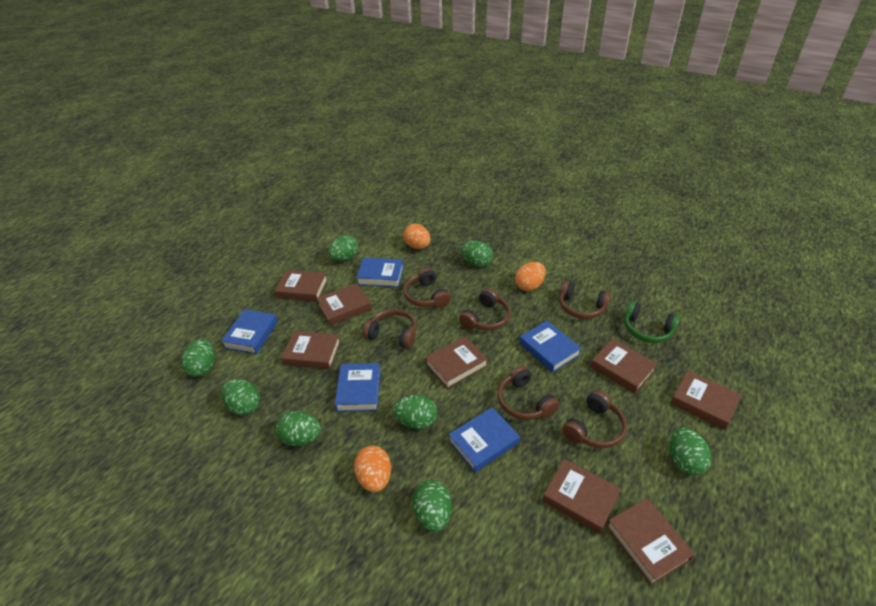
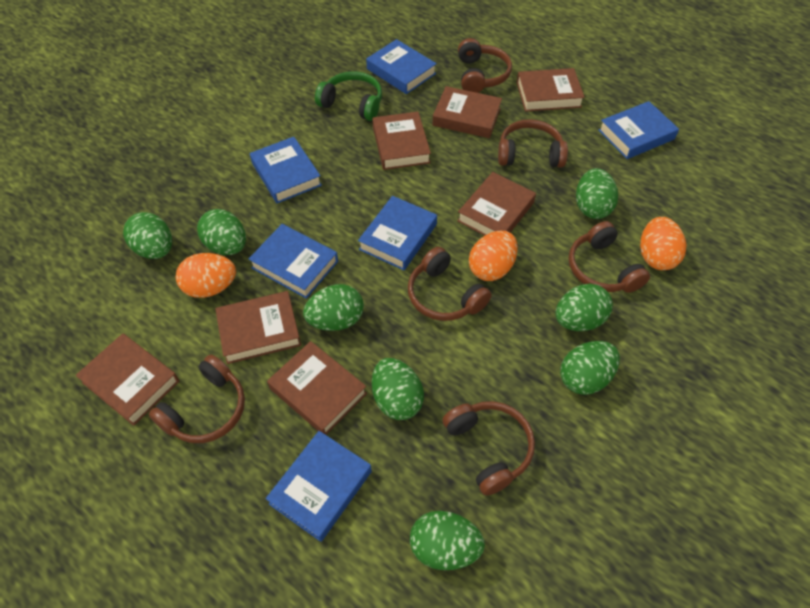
blue book: [221,309,278,354] [334,363,381,412] [356,258,404,287] [448,407,520,473] [519,321,582,373] = 5 -> [249,224,338,299] [250,137,322,203] [266,431,372,542] [358,196,437,270] [366,39,437,94] [598,101,679,159] = 6
brown book: [275,270,328,302] [281,331,340,370] [317,283,372,326] [425,336,488,389] [542,459,621,534] [590,339,657,394] [606,498,695,586] [670,370,741,430] = 8 -> [76,333,179,426] [215,291,301,364] [267,341,367,435] [372,112,431,170] [433,86,502,138] [457,172,536,236] [517,68,585,112] = 7

